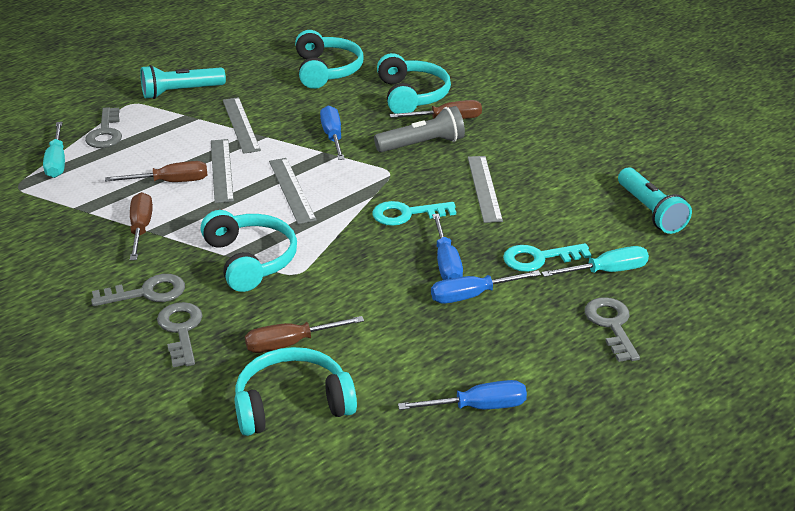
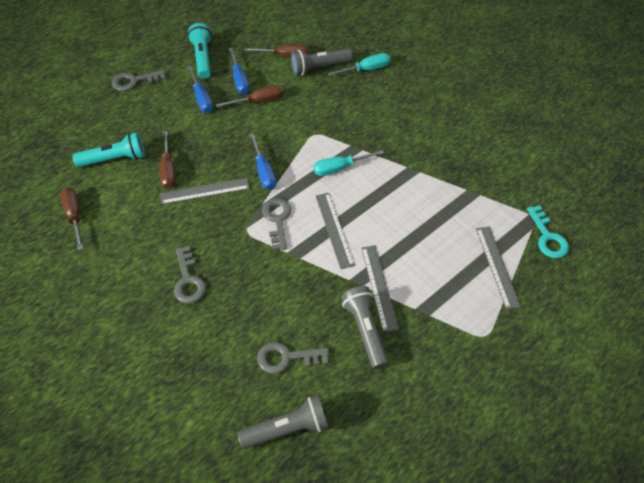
blue screwdriver: [320,105,345,160] [398,380,527,410] [431,270,541,303] [432,214,463,280] = 4 -> [187,66,213,113] [228,47,250,94] [249,133,276,190] = 3
grey flashlight: [374,106,465,152] = 1 -> [237,395,329,449] [291,49,352,75] [341,286,388,369] = 3
turquoise headphones: [201,210,297,292] [235,347,357,436] [295,30,364,89] [377,53,451,114] = 4 -> none = 0
turquoise key: [372,201,456,226] [503,243,592,272] = 2 -> [527,205,569,258] = 1

